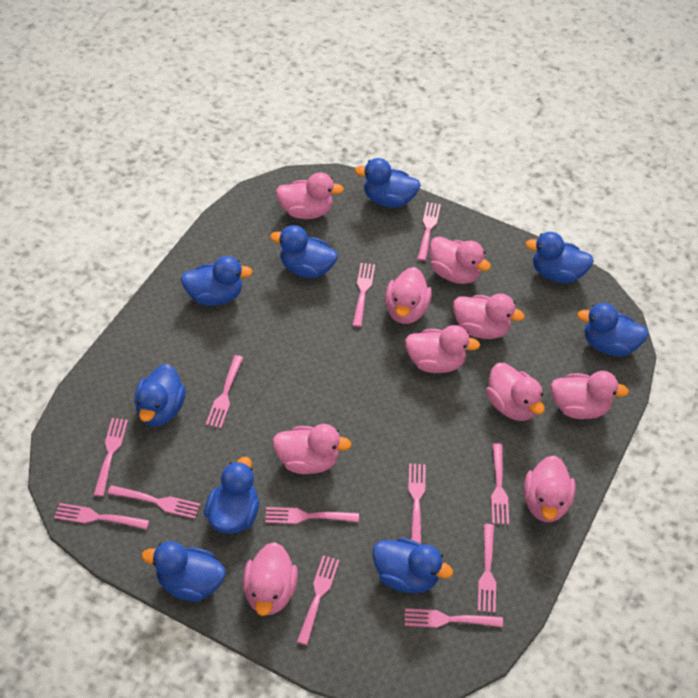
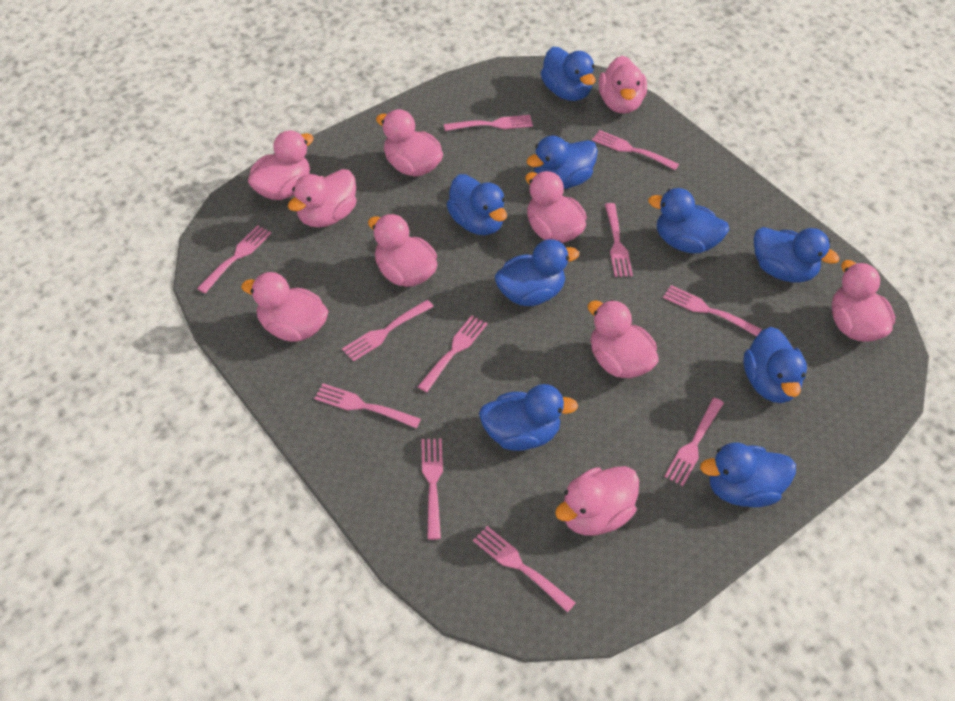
pink fork: [54,503,149,530] [94,418,128,497] [108,485,200,519] [206,355,243,428] [265,507,359,524] [297,555,340,645] [353,263,375,327] [405,608,503,628] [408,463,426,544] [417,202,441,261] [478,524,496,613] [491,443,509,525] = 12 -> [197,225,272,293] [314,383,421,428] [342,300,434,362] [418,315,487,392] [421,438,443,540] [444,115,533,131] [473,526,576,612] [592,130,679,170] [605,203,633,277] [663,285,762,336] [664,398,724,486] = 11

